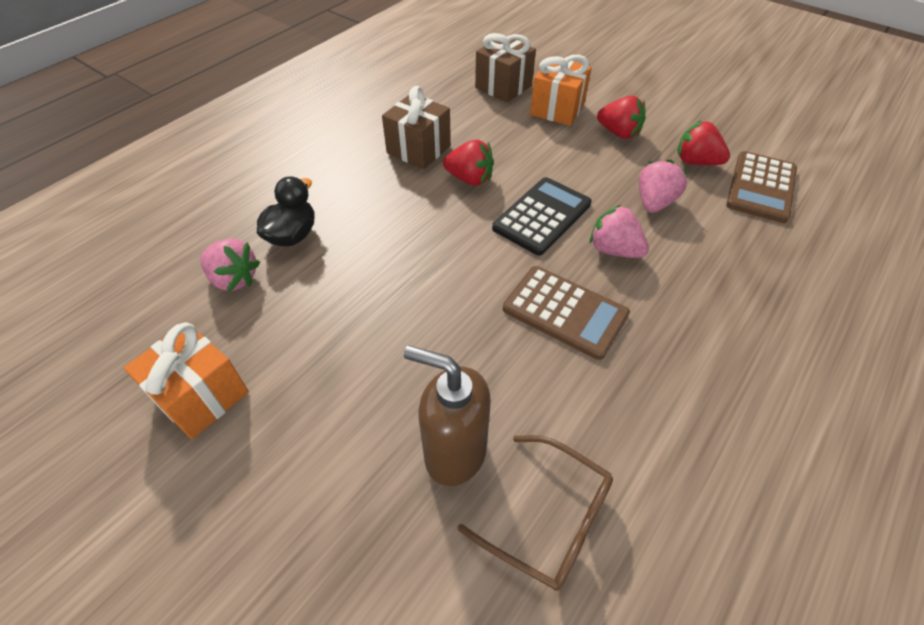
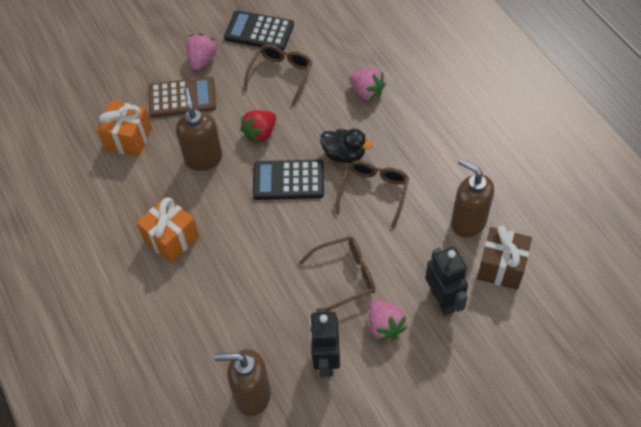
black calculator: [492,177,592,255] = 1 -> [224,10,294,51] [253,159,324,200] = 2
black robot: none = 0 -> [309,308,340,378] [425,247,468,316] = 2
brown calculator: [503,266,630,360] [726,151,797,223] = 2 -> [148,77,216,118] = 1
brown gift: [382,86,451,169] [475,33,536,103] = 2 -> [477,225,532,290] = 1
brown glasses: [458,435,613,591] = 1 -> [243,44,312,106] [299,236,375,312] [336,160,409,228] = 3
brown soap dispenser: [404,345,491,486] = 1 -> [176,88,223,171] [214,349,271,416] [451,158,494,238] = 3
red strawberry: [443,140,494,186] [597,96,645,139] [678,121,730,165] = 3 -> [240,110,276,143] = 1

